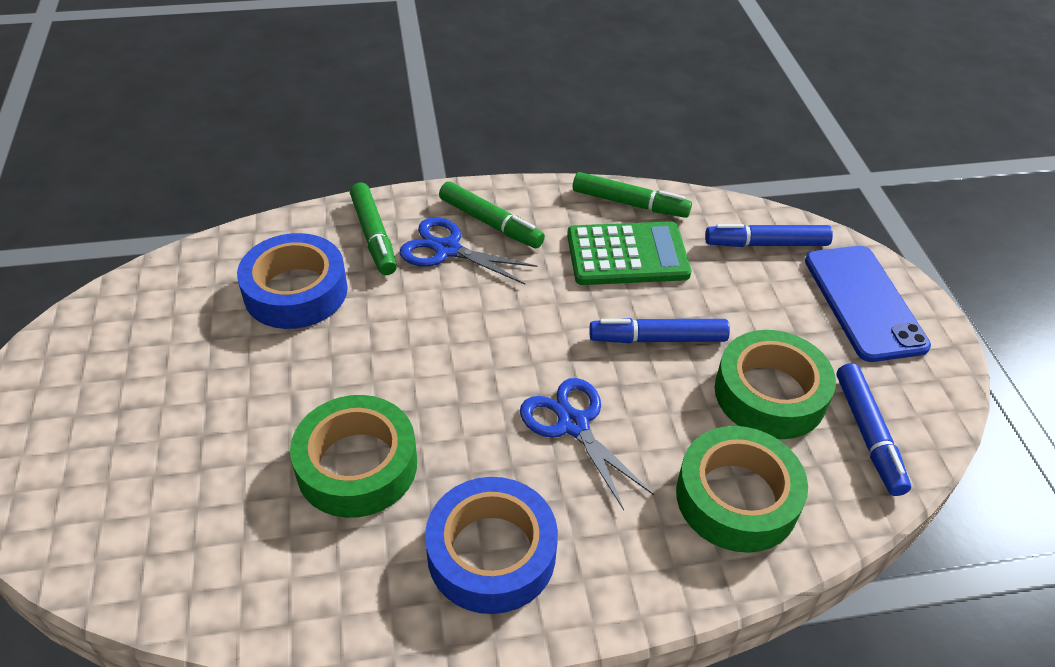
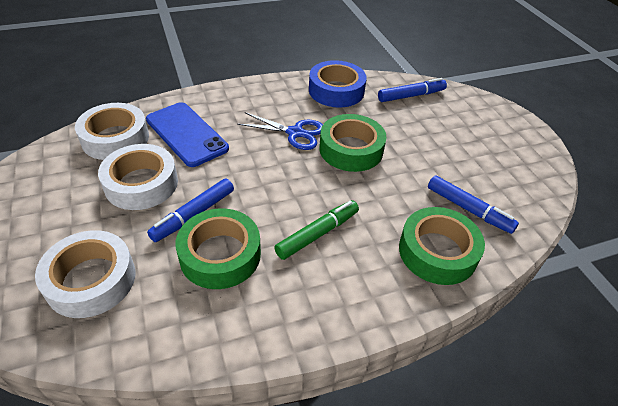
blue scissors: [400,217,537,285] [520,378,654,510] = 2 -> [237,112,323,150] = 1
blue tape: [237,233,348,329] [425,477,558,614] = 2 -> [309,60,367,108] = 1
green calculator: [567,221,691,285] = 1 -> none = 0
green marker: [350,183,397,275] [439,181,545,248] [573,172,692,218] = 3 -> [274,200,359,260] = 1
white tape: none = 0 -> [35,230,135,318] [75,103,149,160] [98,144,178,210] = 3

